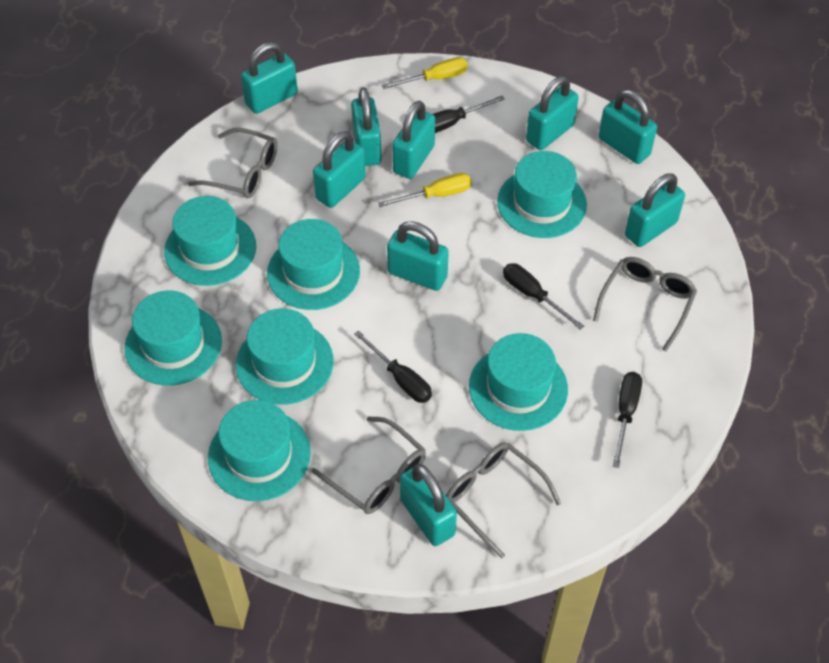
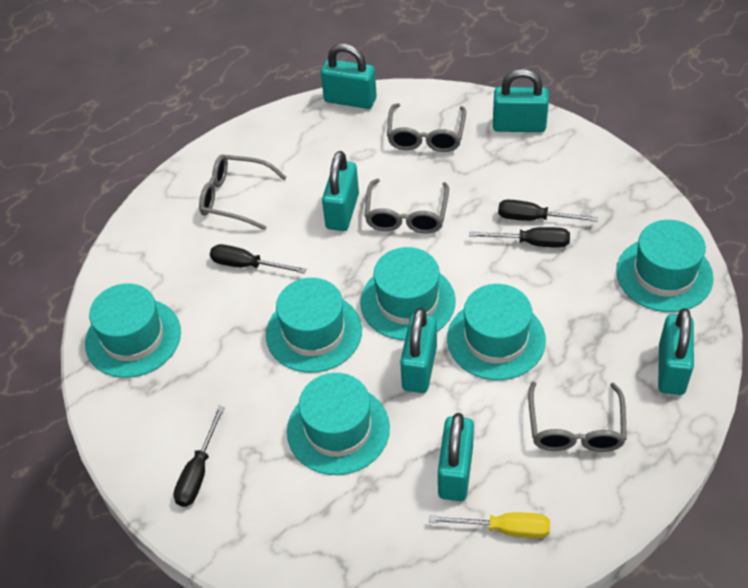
turquoise hat: [125,290,222,386] [164,196,256,286] [208,400,311,501] [236,308,333,405] [267,219,360,310] [469,333,568,431] [497,151,587,238] = 7 -> [85,283,181,378] [266,278,362,373] [287,373,390,475] [360,247,456,340] [447,284,546,380] [616,220,714,312] = 6
turquoise padlock: [241,42,298,114] [313,131,366,208] [351,88,381,166] [387,221,449,291] [392,101,435,179] [400,464,457,546] [526,76,579,150] [598,90,657,164] [625,173,685,247] = 9 -> [321,44,377,109] [322,151,359,231] [400,308,437,393] [438,413,474,501] [493,69,549,132] [658,308,694,395] = 6
yellow screwdriver: [378,173,471,207] [381,57,467,89] = 2 -> [429,513,550,538] = 1

